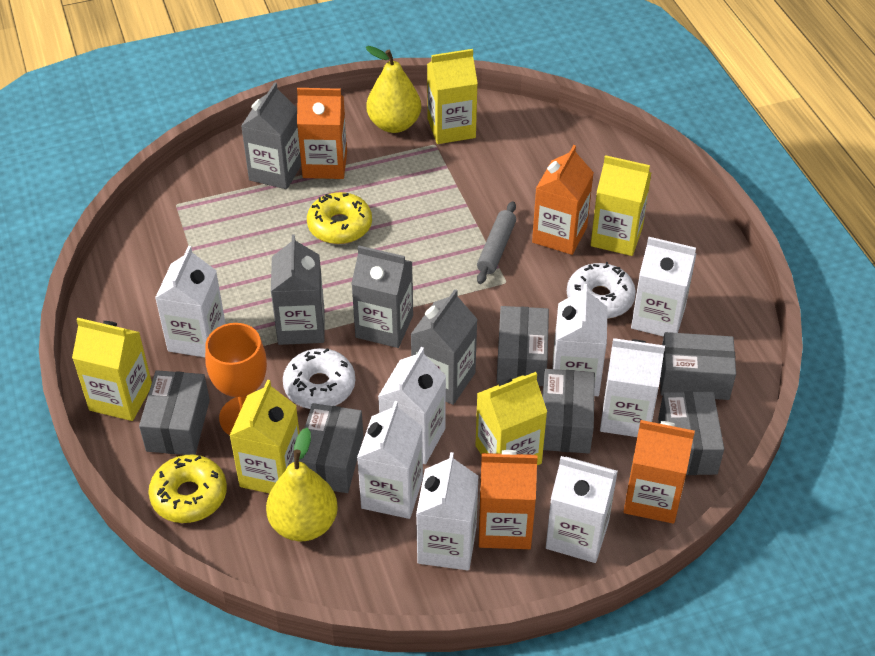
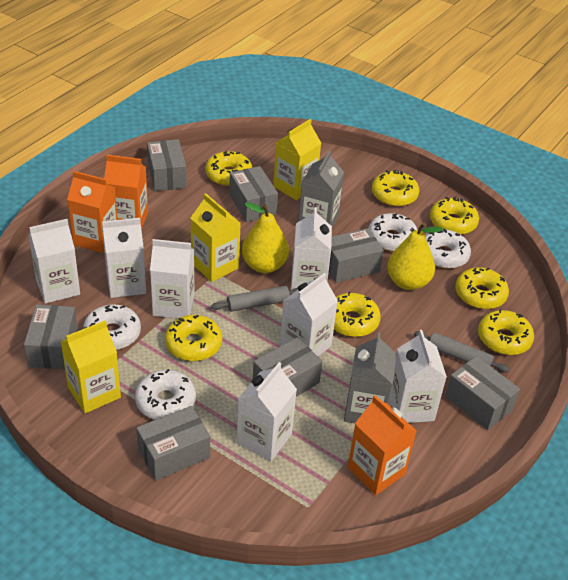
grey box: [139,370,210,455] [299,403,363,493] [496,306,549,386] [542,369,595,454] [658,391,724,475] [660,332,736,400] = 6 -> [24,305,78,369] [136,406,210,481] [147,139,187,191] [229,166,278,222] [253,337,322,397] [329,228,384,283] [445,356,520,430] = 7
grey carton: [241,82,301,189] [271,234,324,345] [351,246,413,348] [410,289,478,405] = 4 -> [298,150,344,228] [344,332,397,423] = 2
grey rolling pin: [477,201,516,284] = 1 -> [211,286,298,312] [414,331,509,373] = 2
orange carton: [297,88,347,179] [479,450,538,549] [532,145,594,255] [624,420,695,524] = 4 -> [67,171,118,253] [104,155,148,230] [348,395,417,495] = 3
orange goblet: [205,323,267,435] = 1 -> none = 0
white carton: [155,246,226,357] [357,401,423,519] [378,347,446,464] [416,452,479,570] [546,456,618,563] [552,284,608,396] [600,338,665,437] [631,237,697,337] = 8 -> [28,219,80,303] [102,218,146,298] [150,239,195,319] [237,362,297,461] [280,273,338,357] [291,207,332,290] [390,330,447,423] = 7
white donut: [283,348,355,409] [567,262,636,319] = 2 -> [83,304,141,350] [135,369,196,420] [368,213,417,252] [425,229,471,269] = 4
yellow carton: [72,318,152,421] [229,380,299,494] [427,49,478,144] [476,372,547,465] [591,155,651,256] = 5 -> [60,320,121,413] [191,193,240,282] [273,119,321,200] = 3
yellow donut: [148,455,227,523] [307,192,372,244] = 2 -> [165,315,222,361] [205,151,252,186] [334,292,381,337] [372,170,419,207] [430,197,479,235] [455,267,509,309] [478,309,534,355] = 7

